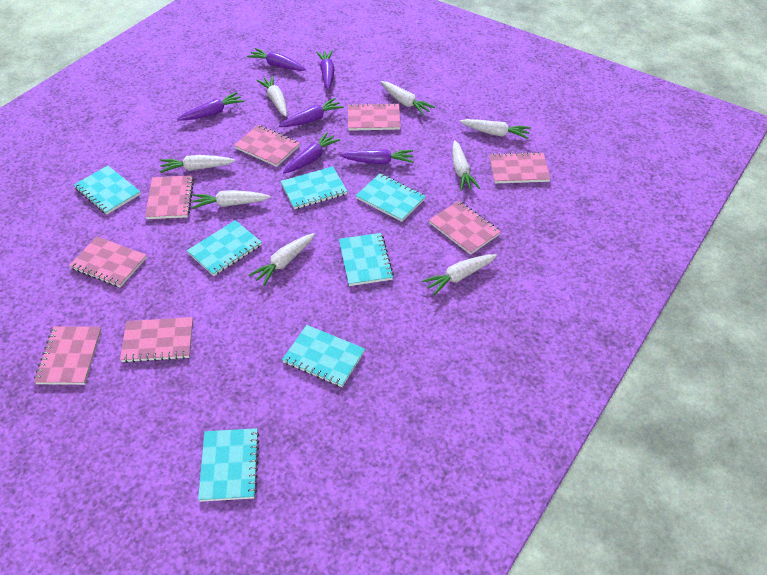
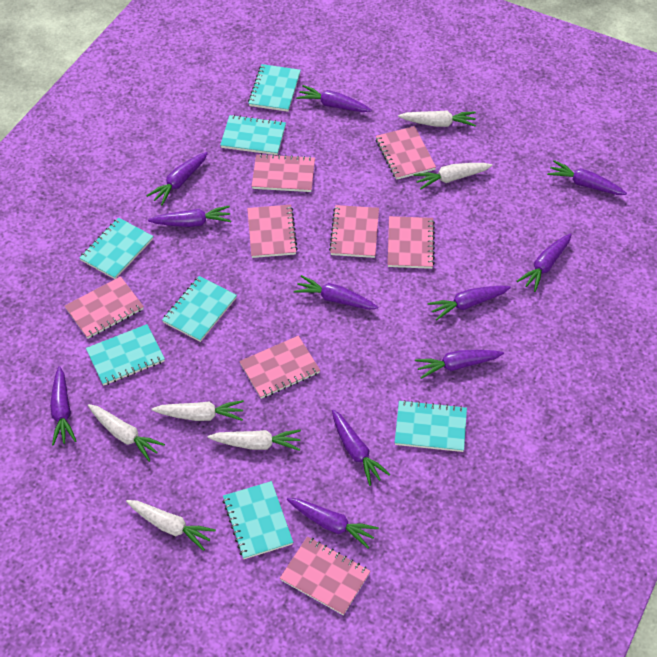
purple carrot: [177,92,245,120] [247,48,306,71] [279,98,344,127] [283,132,340,173] [316,50,335,90] [340,149,414,164] = 6 -> [50,366,76,446] [146,152,208,206] [148,206,231,227] [287,498,379,548] [294,275,378,310] [296,85,372,112] [332,409,390,486] [415,350,504,379] [427,286,511,320] [517,233,572,292] [547,160,627,195] = 11
white carrot: [160,155,235,173] [192,190,271,209] [249,233,315,286] [256,76,287,117] [381,81,435,115] [422,254,497,295] [452,140,480,191] [460,119,531,139] = 8 -> [88,404,165,462] [126,500,216,551] [152,400,244,421] [208,429,301,451] [398,111,476,127] [413,163,493,190] = 6

